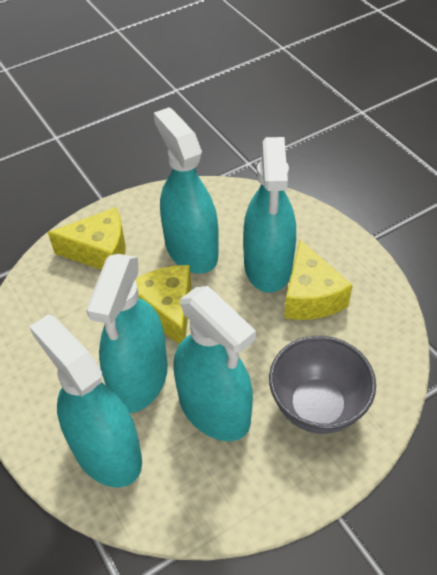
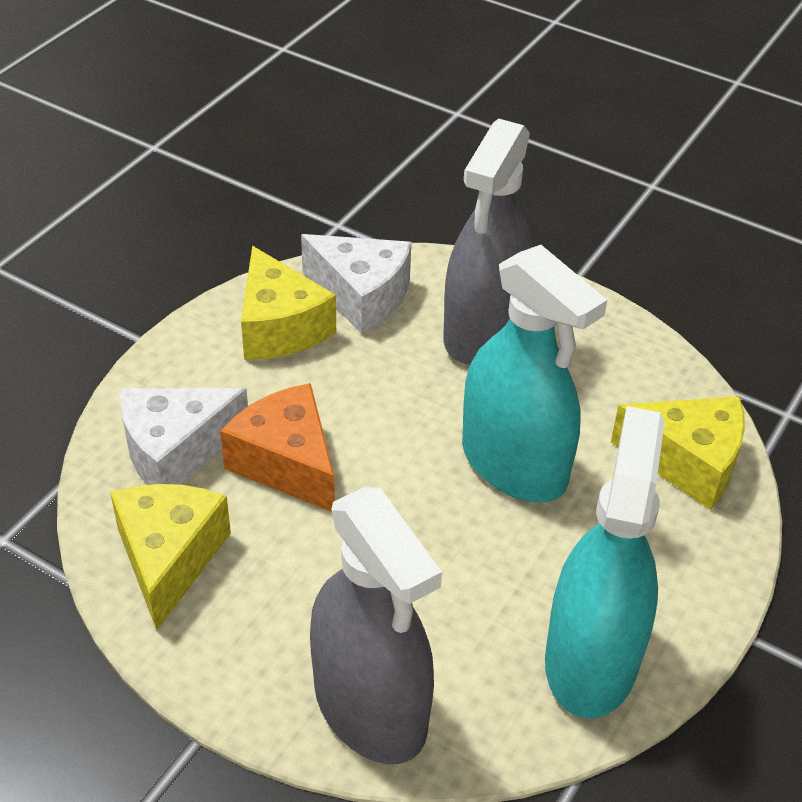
grey bowl: [269,336,376,434] = 1 -> none = 0
grey spray bottle: none = 0 -> [310,487,442,764] [443,119,533,365] = 2
orange cheese: none = 0 -> [220,383,335,512] = 1
turquoise spray bottle: [30,314,142,487] [86,254,168,413] [154,107,219,274] [173,286,256,441] [243,137,296,293] = 5 -> [462,245,607,502] [545,406,665,718] = 2
white cheese: none = 0 -> [120,388,248,485] [301,234,411,334] = 2

